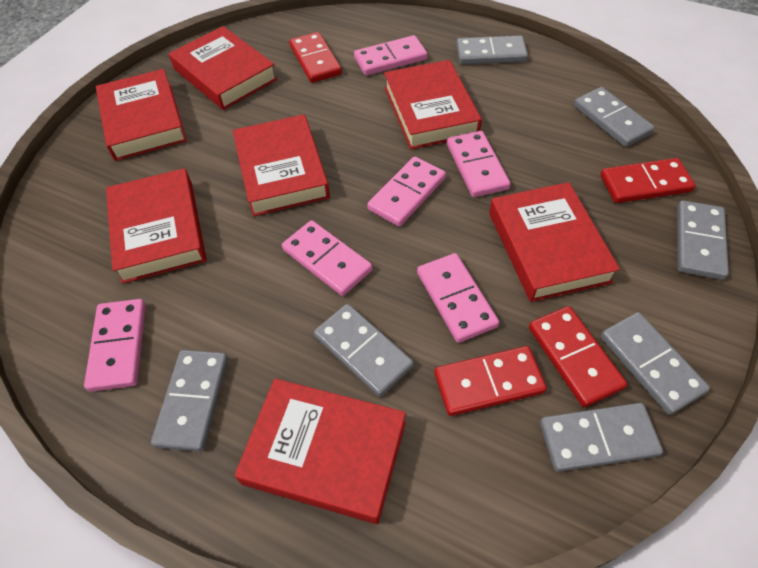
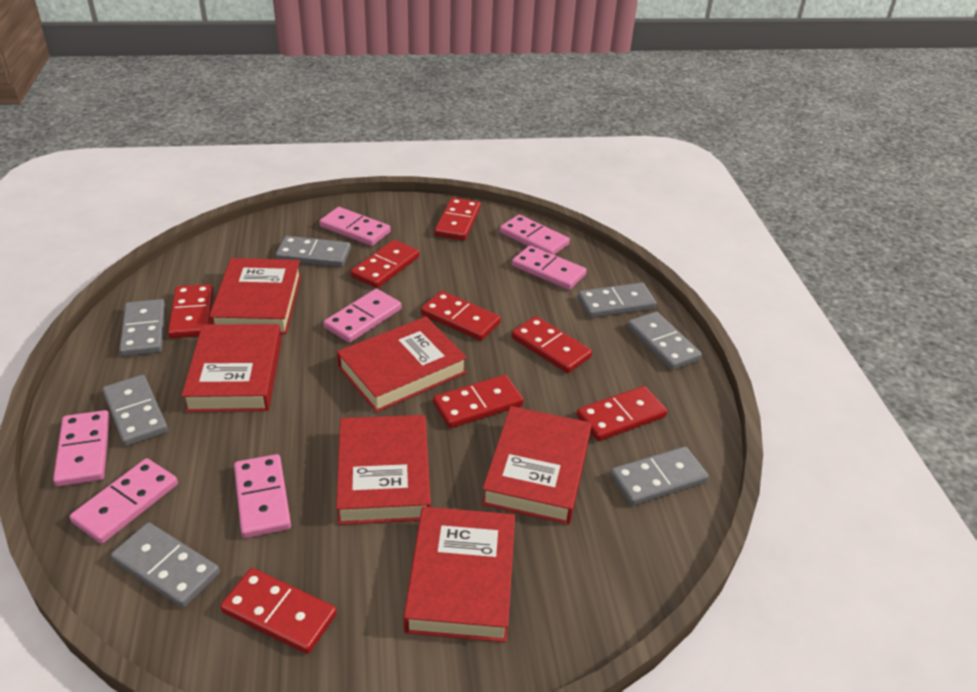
pink domino: [84,299,146,392] [282,220,372,296] [354,35,428,75] [367,157,446,227] [417,253,499,343] [447,131,510,197] = 6 -> [53,410,110,487] [70,458,178,544] [234,454,291,538] [319,207,391,246] [324,289,402,343] [500,215,570,255] [512,245,587,290] = 7
red book: [96,69,187,161] [106,168,206,284] [169,26,277,110] [232,114,330,216] [234,378,406,524] [384,60,482,149] [489,182,620,302] = 7 -> [181,324,282,412] [209,258,302,334] [336,415,431,525] [337,317,467,413] [403,506,515,642] [482,406,592,524] = 6
red domino: [289,32,342,83] [434,346,547,416] [529,306,627,407] [600,158,696,203] = 4 -> [168,284,214,338] [220,568,337,654] [351,240,420,288] [421,291,501,341] [433,375,524,428] [434,197,481,240] [511,316,592,373] [577,386,667,441] = 8

